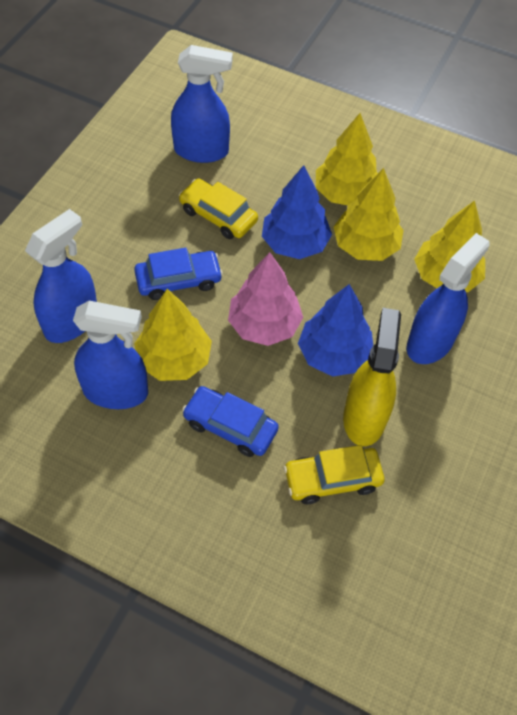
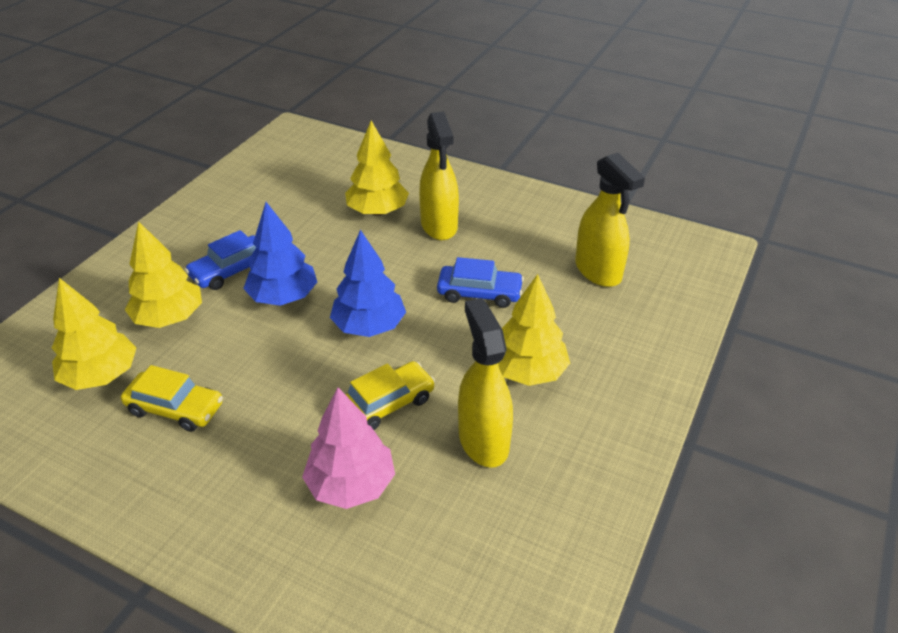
blue spray bottle: [25,209,97,343] [73,301,148,409] [171,45,233,163] [407,233,490,364] = 4 -> none = 0
yellow spray bottle: [343,308,401,446] = 1 -> [419,112,459,240] [458,298,513,468] [575,153,645,287] = 3

